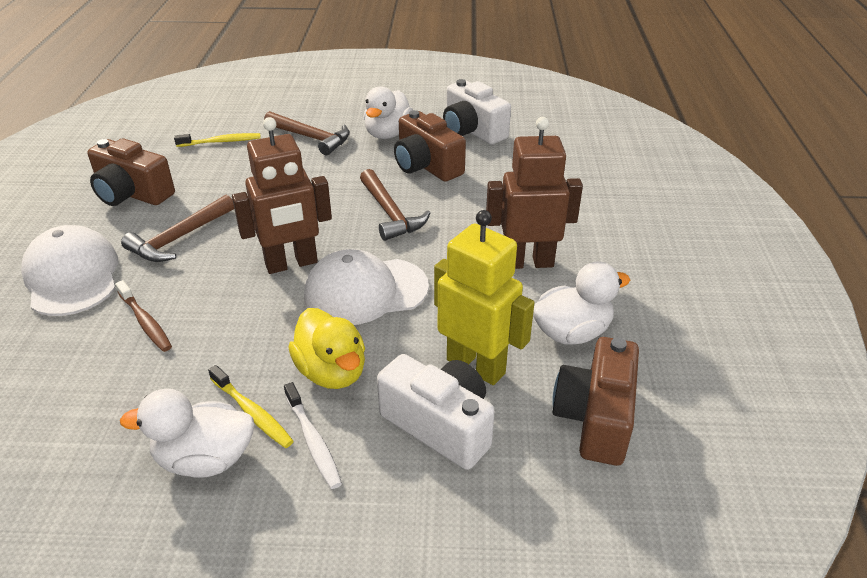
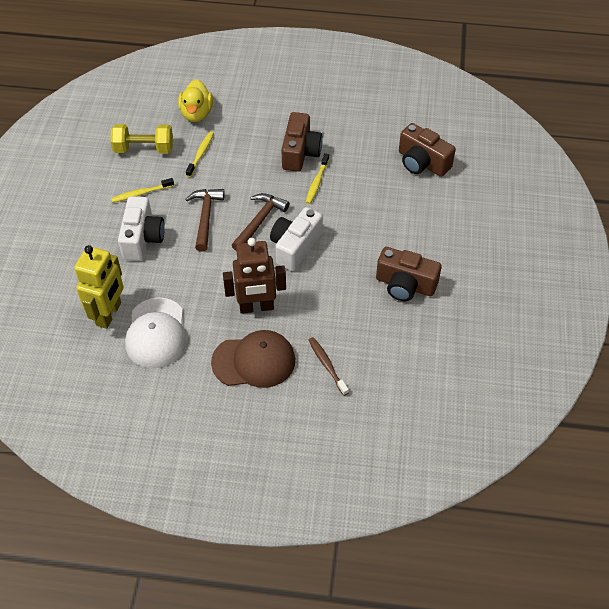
brown cap: none = 0 -> [211,330,295,388] = 1
brown hammer: [121,195,234,262] [264,111,350,155] [360,169,430,241] = 3 -> [186,189,225,252] [231,193,290,251] = 2
brown robot: [232,117,332,274] [486,117,583,269] = 2 -> [223,238,286,314] = 1
white cap: [21,225,118,316] [304,249,429,325] = 2 -> [125,297,187,368] = 1
white duck: [120,388,254,478] [364,86,413,139] [533,261,630,345] = 3 -> none = 0
white toothbrush: [284,382,342,489] = 1 -> none = 0
yellow dumbbell: none = 0 -> [110,124,173,154] = 1
yellow toothbrush: [174,133,261,147] [208,365,294,448] = 2 -> [111,178,174,203] [186,132,214,177] [306,153,329,204] = 3

